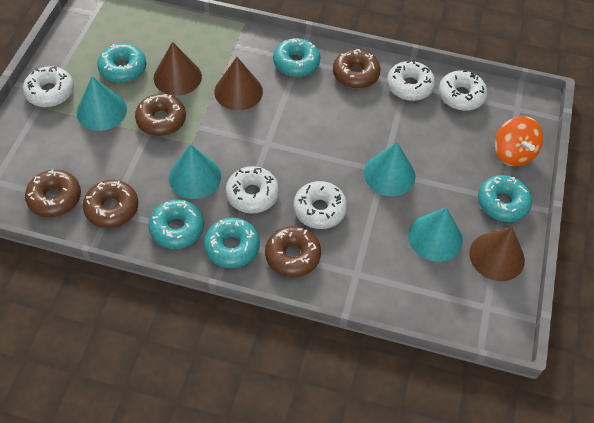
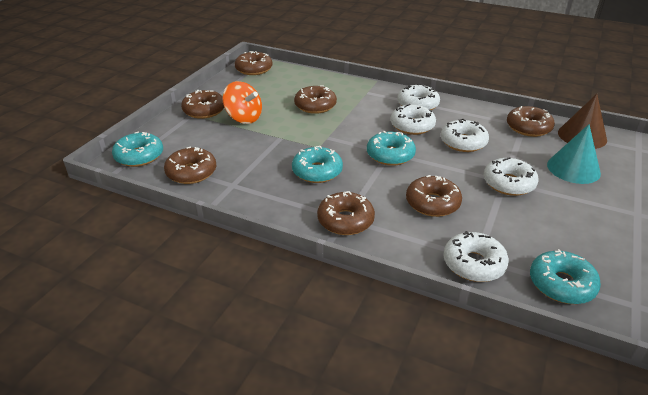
brown cone: [154,42,202,96] [214,57,263,110] [469,227,525,281] = 3 -> [558,94,607,149] = 1
brown donut: [25,170,81,217] [83,180,138,228] [135,94,186,136] [265,226,321,277] [333,49,380,89] = 5 -> [164,147,216,184] [181,90,224,119] [234,51,272,75] [294,85,337,114] [317,191,375,235] [406,175,462,217] [507,106,555,137] = 7
turquoise cone: [76,76,127,131] [169,144,221,199] [364,142,416,196] [408,207,463,262] = 4 -> [547,124,601,184] = 1
turquoise donut: [97,44,146,83] [148,199,204,249] [204,217,260,268] [273,38,320,77] [478,175,532,222] = 5 -> [112,132,163,167] [292,146,343,183] [367,131,416,166] [530,249,601,304] = 4

